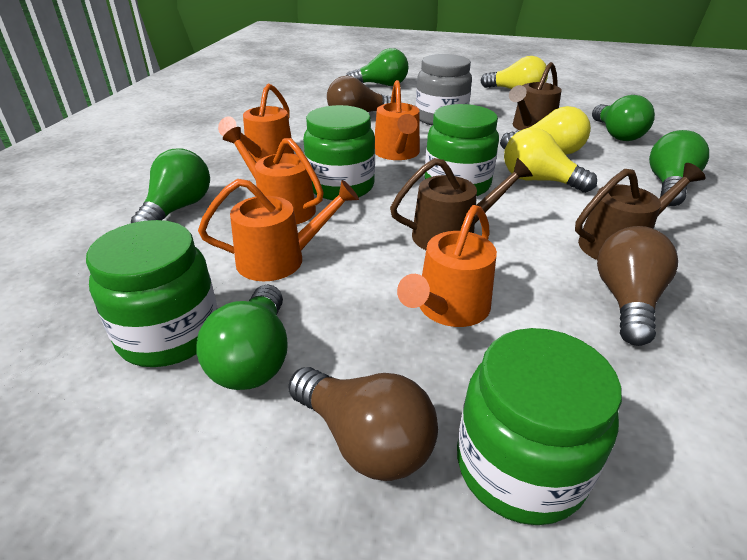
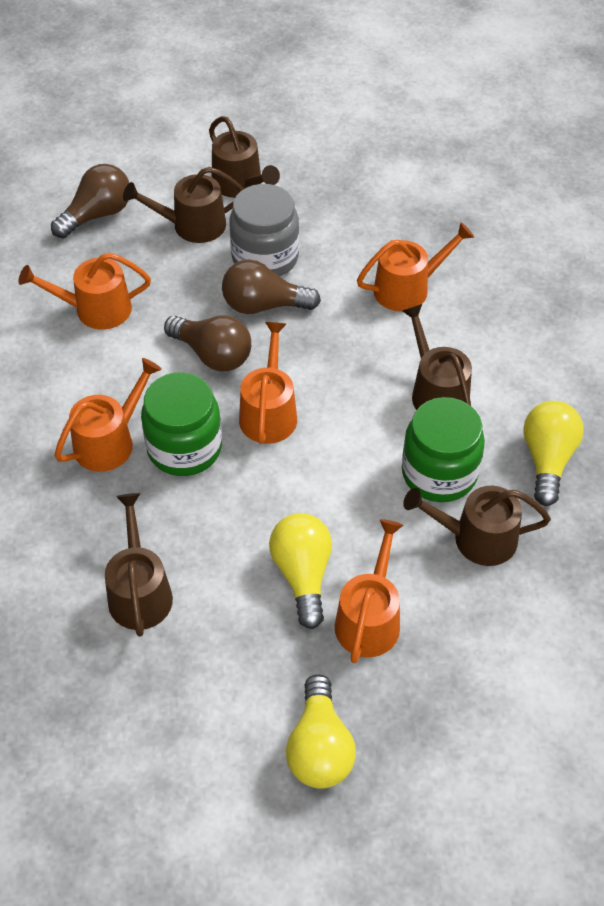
brown watering can: [390,158,533,250] [509,62,562,131] [575,163,706,260] = 3 -> [105,493,173,637] [123,167,243,243] [209,116,280,198] [402,304,472,410] [403,486,551,566] = 5
green jar: [86,220,217,367] [303,105,375,200] [425,104,499,196] [457,328,622,525] = 4 -> [141,372,222,476] [402,397,485,502] = 2
green light bulb: [131,148,210,223] [197,285,288,390] [346,48,409,86] [592,95,655,141] [649,130,709,206] = 5 -> none = 0

